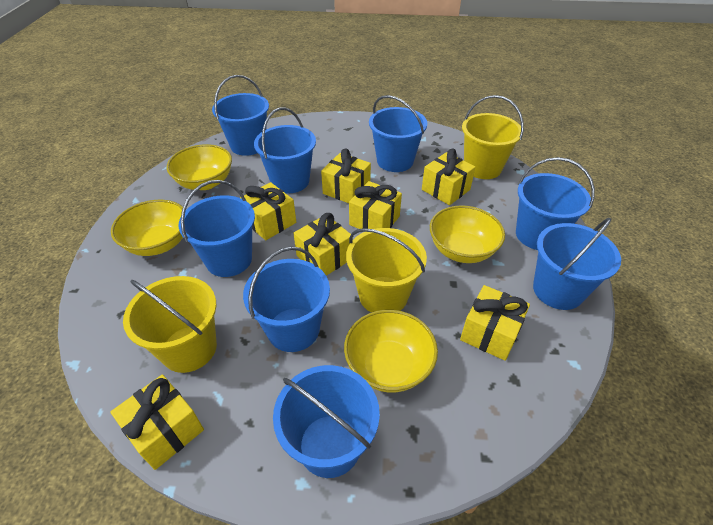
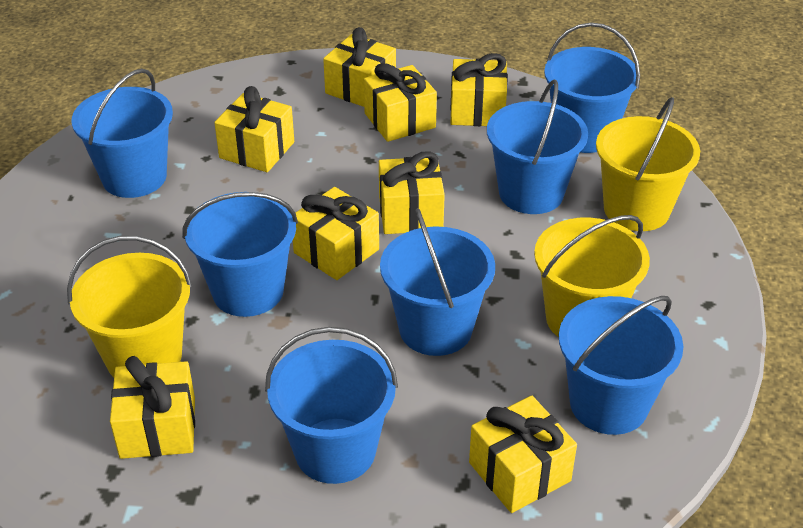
blue bucket: [178,180,255,277] [212,75,269,156] [243,246,330,352] [254,107,316,193] [273,365,380,478] [369,95,427,172] [516,157,595,250] [533,218,621,310] = 8 -> [72,69,173,198] [182,192,298,317] [265,327,398,484] [380,208,495,356] [487,79,588,214] [544,22,640,153] [559,296,683,435] = 7
yellow bowl: [111,200,183,256] [167,144,232,190] [344,310,438,393] [430,205,505,263] = 4 -> none = 0
yellow gift: [111,374,204,470] [240,182,296,240] [293,213,353,276] [321,149,371,203] [349,181,402,229] [422,149,475,205] [460,285,530,361] = 7 -> [110,356,195,459] [214,86,294,172] [293,187,379,280] [323,27,396,107] [364,63,437,142] [379,151,445,234] [450,53,508,126] [469,396,577,513] = 8

